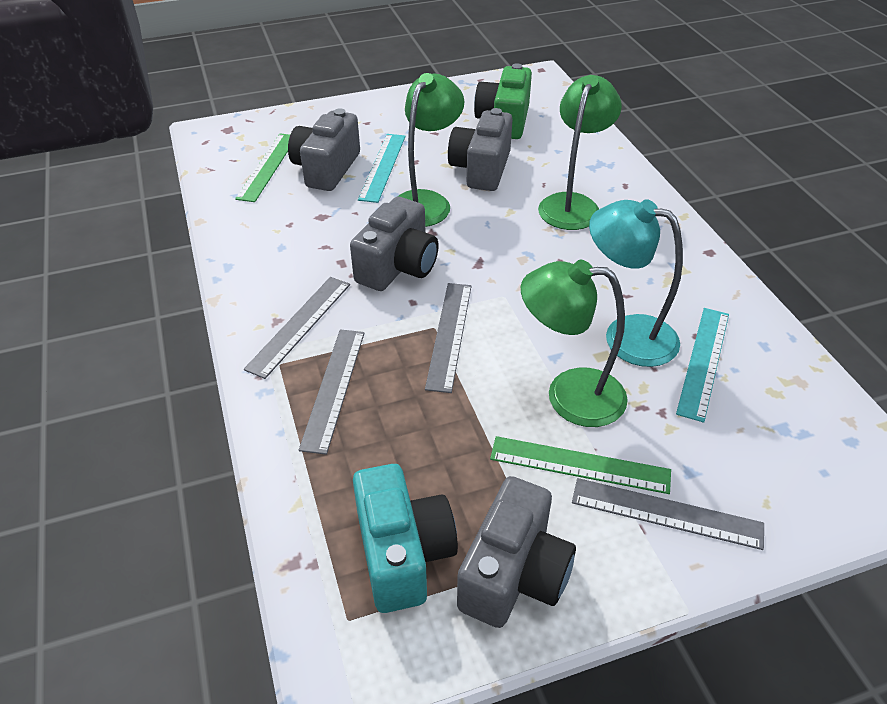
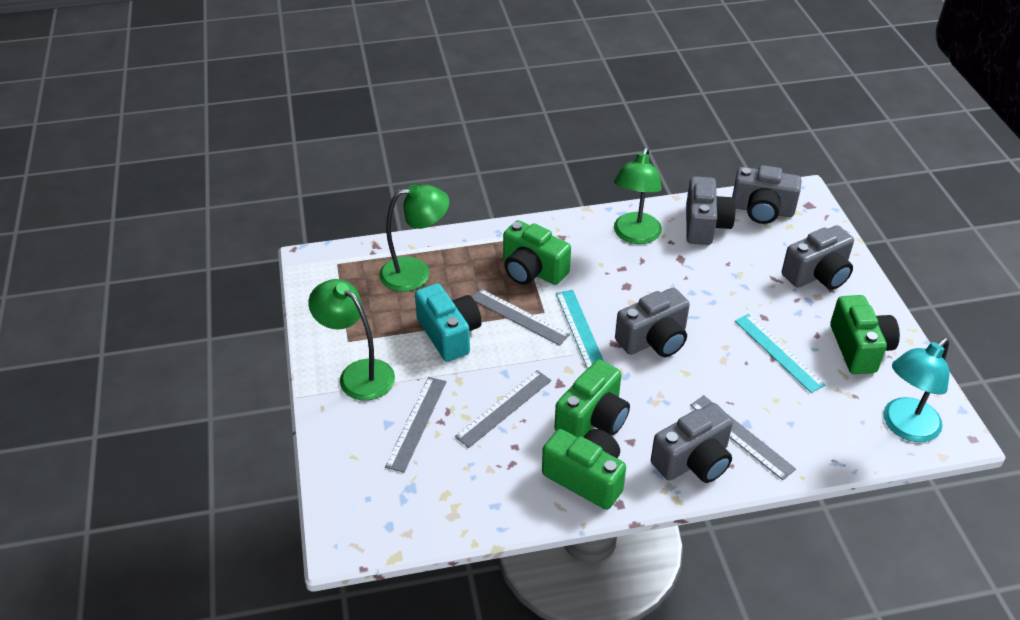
green camera: [474,63,532,139] = 1 -> [503,220,571,285] [542,429,626,510] [555,359,630,437] [830,295,900,374] = 4
green ruler: [235,133,290,202] [490,436,671,494] = 2 -> none = 0
grey camera: [288,108,360,191] [350,197,439,291] [448,108,512,191] [457,476,576,628] = 4 -> [615,288,690,357] [651,403,733,483] [686,176,736,245] [732,165,802,224] [782,225,854,290] = 5

